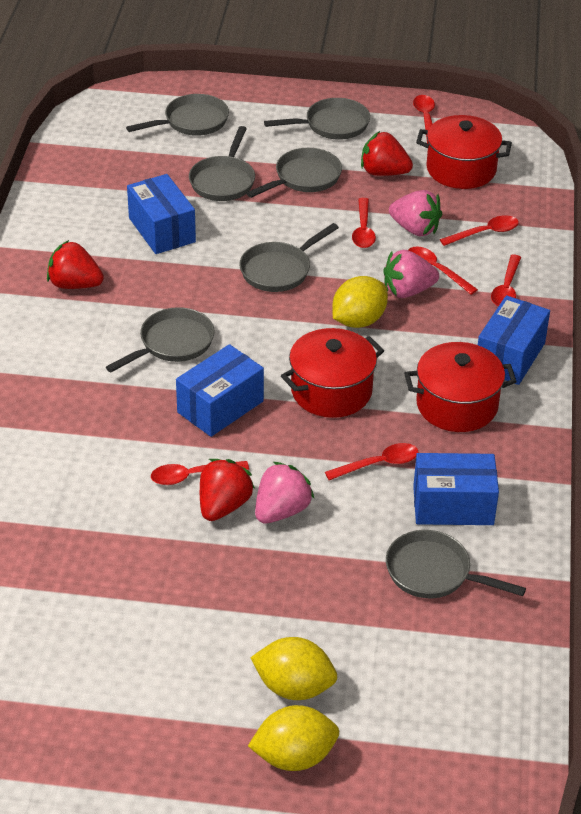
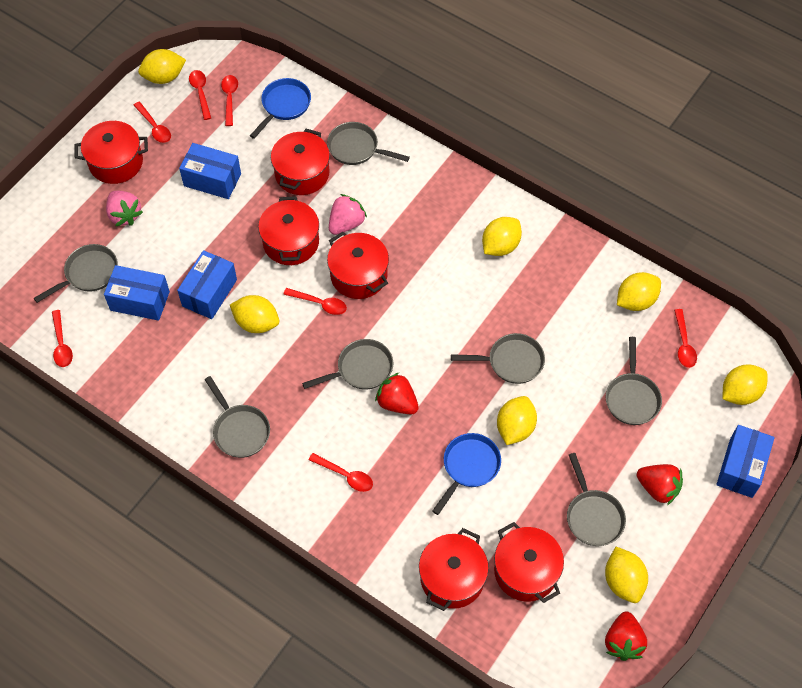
blue pan: none = 0 -> [250,78,311,139] [432,433,501,515] = 2
pink strawberry: [255,462,315,523] [383,250,439,298] [389,190,442,237] = 3 -> [106,191,143,226] [329,194,367,235] = 2
red pot: [281,328,384,418] [404,342,517,432] [416,115,512,189] = 3 -> [74,121,148,184] [258,196,319,265] [271,129,330,195] [327,232,389,299] [419,528,489,611] [494,522,564,603] = 6
yellow lemon: [248,705,339,771] [250,637,337,700] [332,276,388,328] = 3 -> [138,49,186,84] [230,295,279,333] [482,217,522,256] [497,396,537,445] [605,547,648,603] [617,272,661,311] [722,365,768,405] = 7

